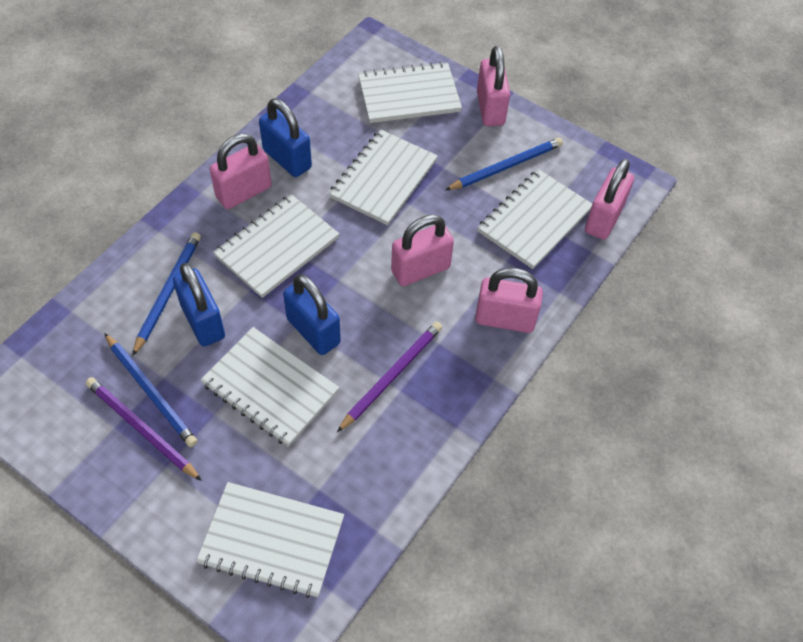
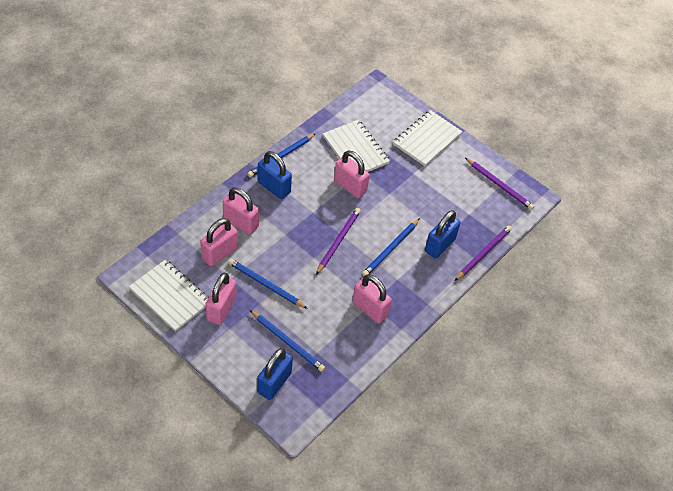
blue pencil: [104,333,197,447] [132,232,201,356] [445,138,563,190] = 3 -> [228,259,308,309] [247,133,316,177] [250,310,325,372] [362,218,420,276] = 4
purple pencil: [86,377,202,481] [337,322,442,432] = 2 -> [316,208,361,275] [455,225,512,281] [465,158,534,210] = 3
white notebook: [196,482,344,598] [201,327,339,447] [213,194,339,298] [329,129,438,225] [358,61,462,123] [477,169,592,269] = 6 -> [129,259,209,332] [323,120,390,172] [393,110,463,166] = 3

